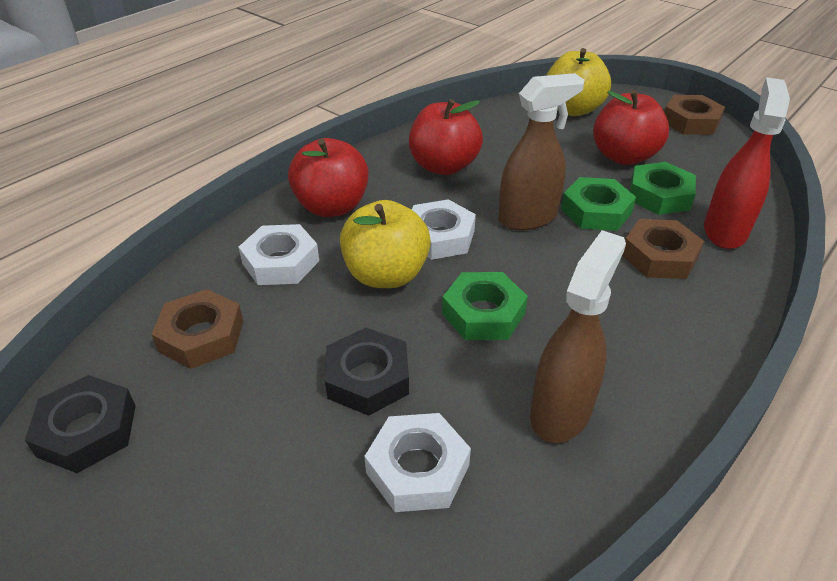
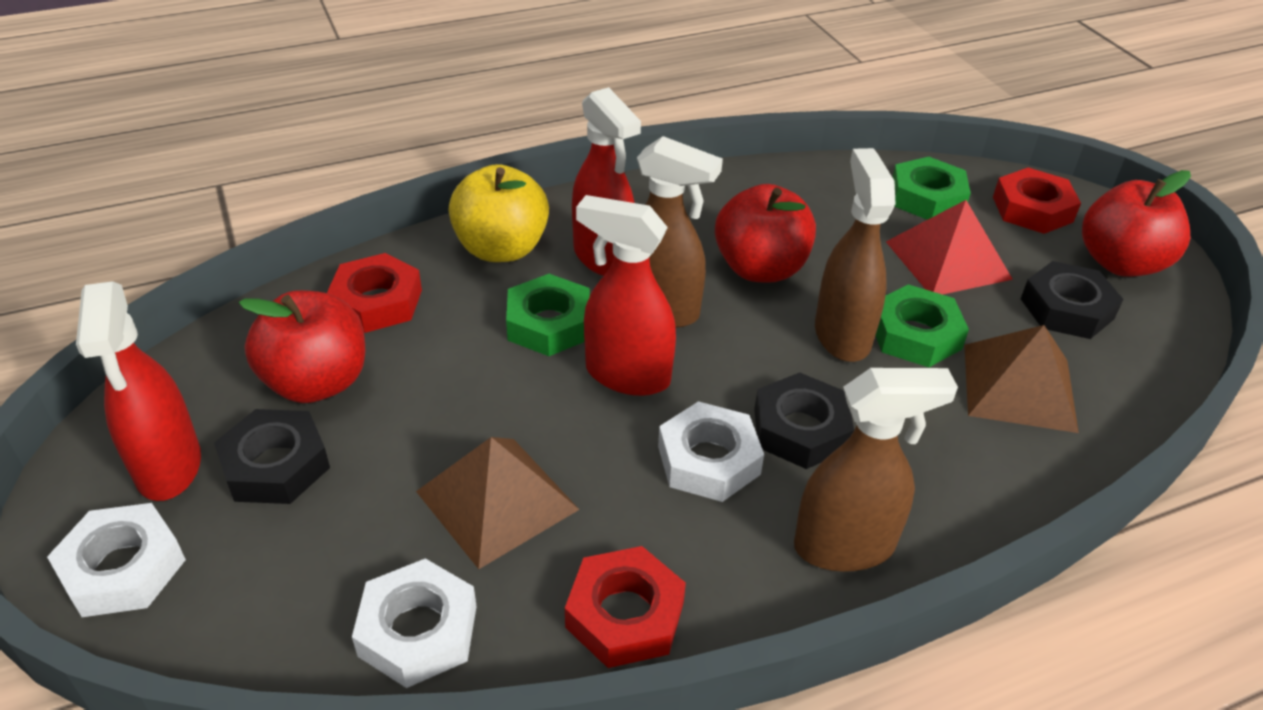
black nut: [25,375,136,473] [325,328,409,416] = 2 -> [214,409,330,504] [754,372,854,469] [1021,261,1124,339] = 3
brown nut: [151,289,243,369] [622,219,704,279] [664,95,725,135] = 3 -> none = 0
brown pyramid: none = 0 -> [416,437,579,569] [964,325,1079,433] = 2
brown spray bottle: [499,73,585,230] [530,230,626,443] = 2 -> [637,136,723,328] [794,368,958,572] [815,148,896,362] = 3
red nut: none = 0 -> [327,253,422,333] [565,546,686,668] [993,168,1081,234] = 3
red pyramid: none = 0 -> [886,200,1013,295] = 1
red spray bottle: [704,77,790,249] = 1 -> [76,281,201,501] [572,87,641,276] [576,195,676,396] = 3
yellow apple: [340,200,431,288] [546,48,611,116] = 2 -> [448,164,549,262] = 1

